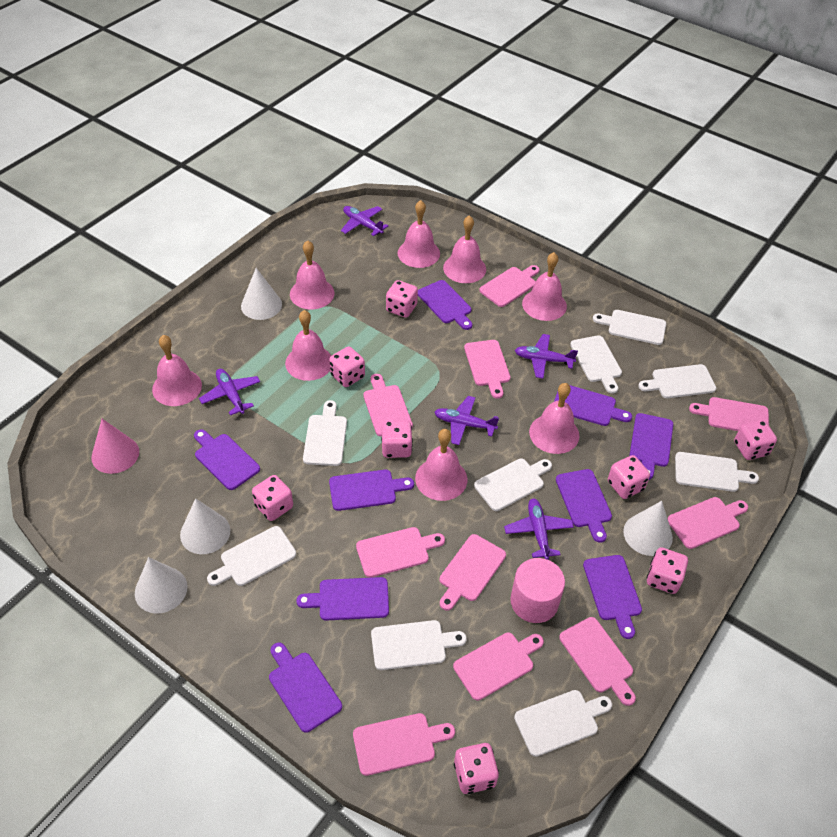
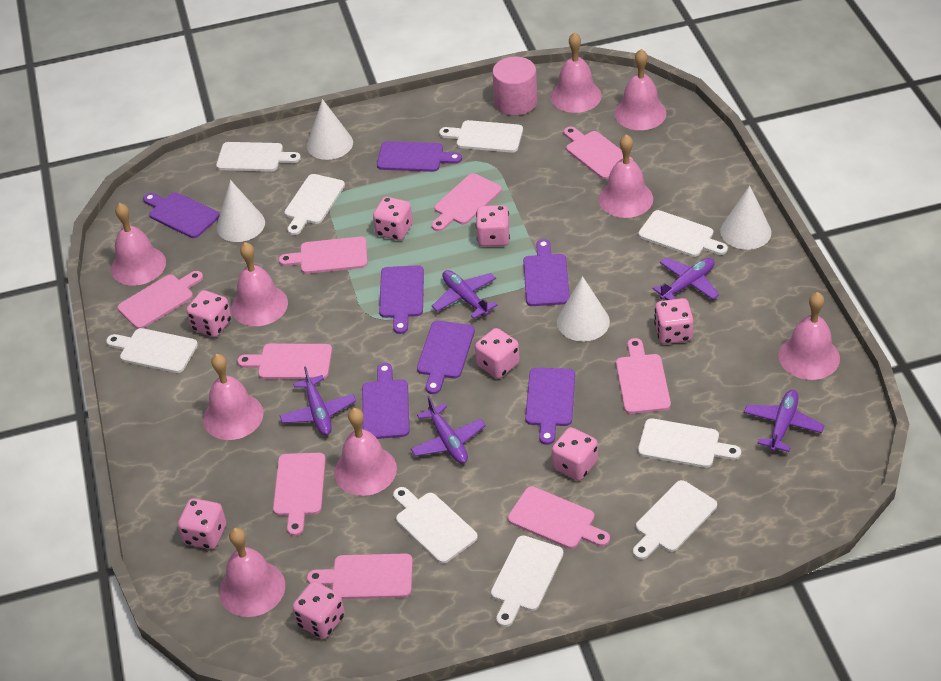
pink bell: [152,335,202,406] [285,310,331,381] [290,240,334,309] [398,200,440,268] [415,429,467,501] [443,215,486,283] [522,252,567,321] [529,383,579,454] = 8 -> [111,203,166,286] [203,354,264,440] [219,528,285,617] [231,242,288,326] [334,408,397,496] [550,32,602,113] [598,134,653,218] [614,49,666,130] [779,292,840,380] = 9
pink cone: [91,419,139,474] = 1 -> none = 0
pink cutting board: [353,713,455,776] [356,527,445,578] [363,374,413,436] [440,534,506,610] [453,632,544,701] [464,340,511,399] [479,265,540,307] [559,617,636,706] [667,497,748,549] [689,397,769,431] = 10 -> [117,271,203,329] [237,344,332,379] [273,453,326,536] [279,237,368,274] [307,553,413,599] [432,173,502,231] [508,486,610,549] [564,127,633,179] [616,338,671,414] = 9
purple cutting board: [194,429,260,490] [269,643,342,733] [296,577,389,621] [329,470,414,511] [418,280,472,330] [554,385,632,426] [556,469,612,543] [583,555,642,639] [630,413,673,480] = 9 -> [143,192,220,238] [362,363,410,439] [377,141,462,172] [379,265,424,334] [417,321,475,394] [523,239,570,306] [525,368,575,445] = 7

